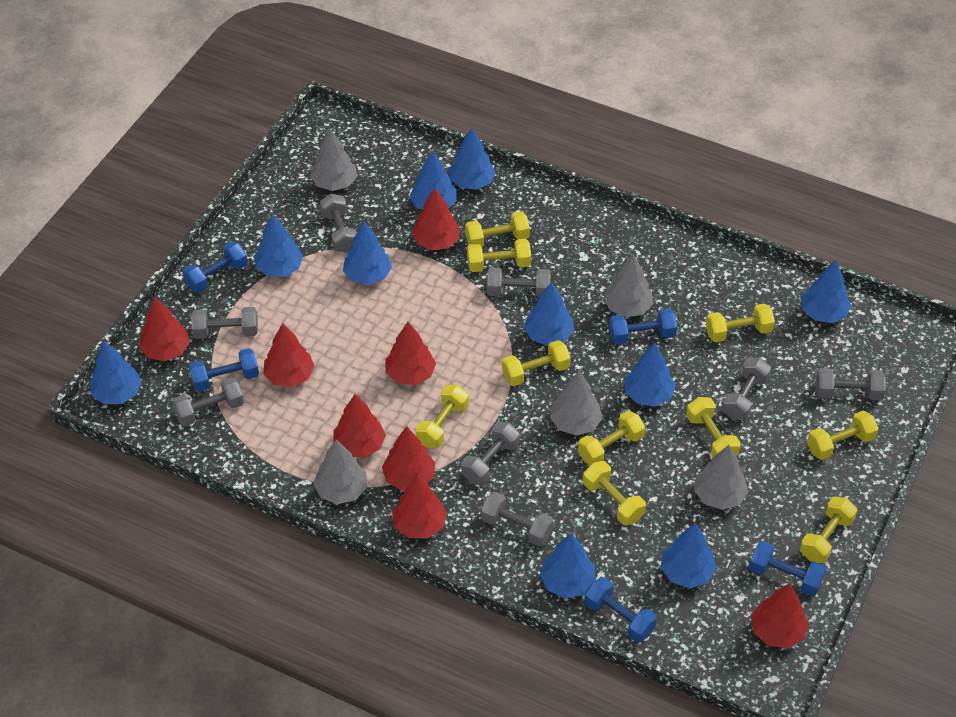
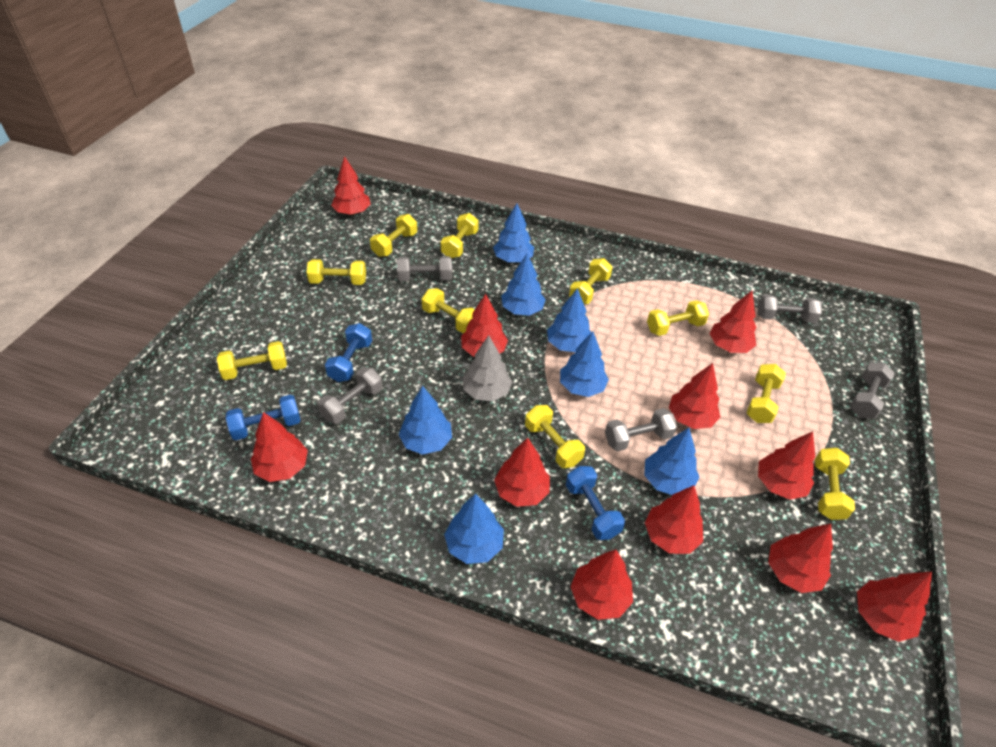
blue dumbbell: [183,242,248,293] [189,348,259,392] [584,577,657,642] [609,308,677,345] [749,541,826,596] = 5 -> [226,395,301,440] [325,323,372,382] [566,466,625,540] = 3
blue tree: [90,341,142,404] [255,214,303,277] [343,222,392,285] [409,150,456,210] [449,128,496,190] [524,282,574,346] [540,533,596,598] [624,342,676,406] [660,523,717,588] [801,260,851,323] = 10 -> [399,386,452,455] [444,494,504,564] [493,204,534,262] [501,253,546,316] [547,288,591,352] [560,331,609,397] [644,428,699,495] = 7
grey dumbbell: [173,377,244,426] [191,307,258,339] [320,194,357,253] [461,422,520,485] [481,492,554,546] [487,267,551,298] [722,358,771,420] [816,368,886,400] = 8 -> [317,367,383,424] [397,256,452,281] [605,408,677,451] [758,294,822,323] [850,363,895,419] = 5
grey tree: [310,129,357,191] [313,439,367,504] [550,371,602,436] [603,254,653,317] [694,445,748,510] = 5 -> [463,335,512,401] = 1
red tree: [139,298,190,361] [264,323,315,387] [333,394,386,458] [382,426,435,490] [385,322,436,385] [392,474,447,538] [412,188,459,250] [751,583,809,648] = 8 -> [251,412,308,482] [331,156,371,215] [461,293,508,357] [494,438,550,507] [571,549,633,620] [645,485,703,554] [669,363,720,429] [709,291,757,353] [758,432,815,500] [768,524,833,593] [857,572,932,642] = 11

